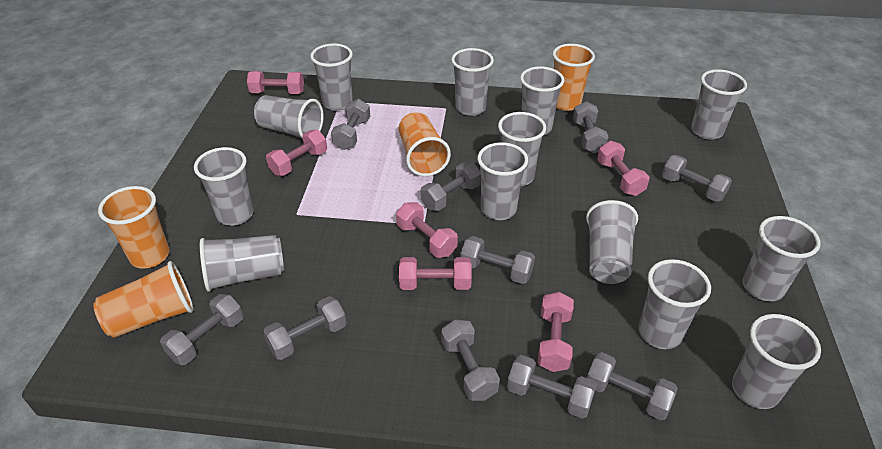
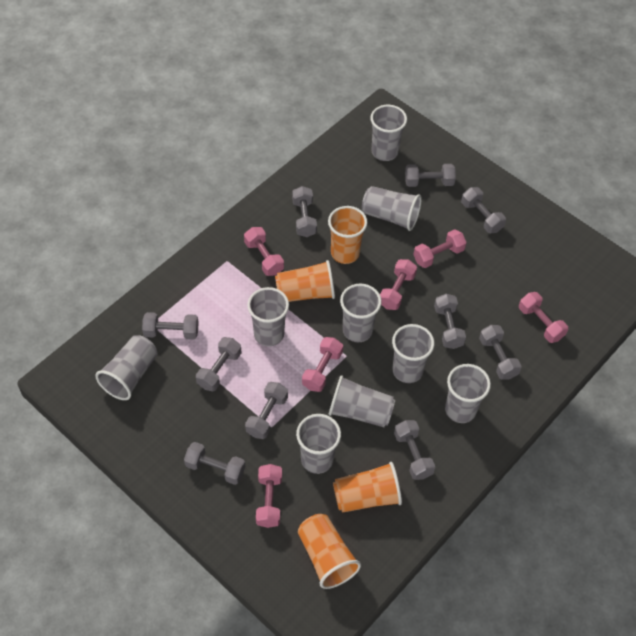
grey cup: [194,147,254,226] [200,235,284,292] [254,95,324,139] [310,43,353,111] [451,48,494,116] [478,142,528,220] [498,112,546,186] [520,66,565,135] [586,200,638,284] [638,259,711,349] [691,69,747,140] [732,314,821,409] [742,216,820,302] = 13 -> [95,335,157,400] [247,287,289,346] [296,414,341,474] [329,375,395,427] [340,284,382,342] [362,186,422,231] [370,105,407,161] [392,324,434,383] [445,364,491,423] = 9

